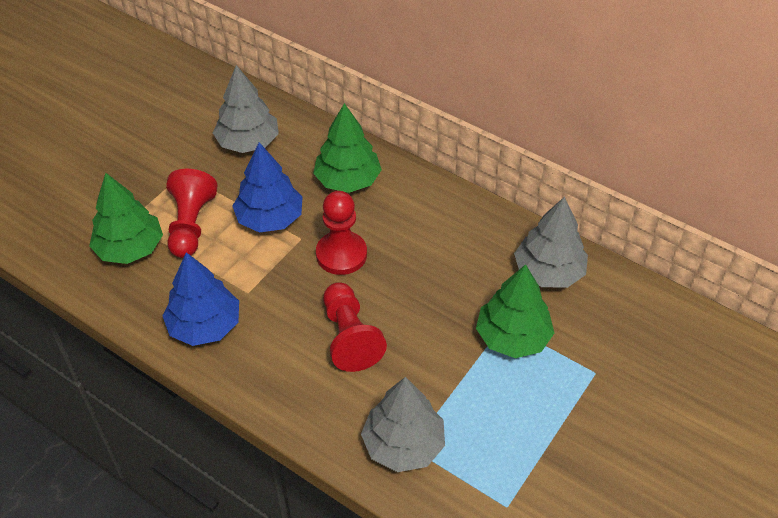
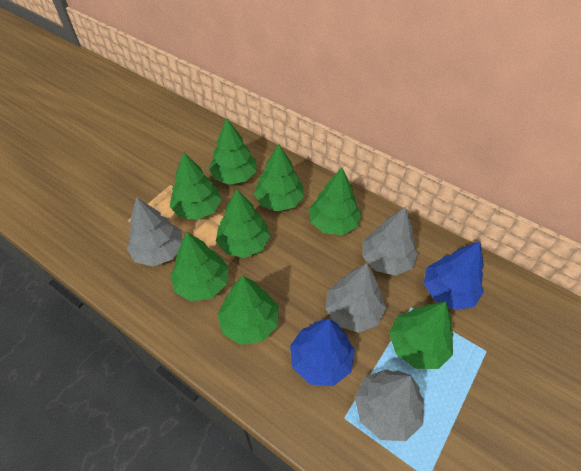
green tree: [89,173,163,264] [313,103,382,193] [476,264,554,358] = 3 -> [170,152,222,220] [170,232,229,301] [209,118,257,185] [216,189,271,258] [217,276,279,345] [254,144,304,211] [309,168,361,235] [389,302,454,369] = 8
grey tree: [213,65,279,153] [361,377,445,472] [514,197,588,288] = 3 -> [127,197,183,267] [325,263,386,333] [355,369,424,441] [363,207,418,276] = 4
red pawn: [166,169,218,258] [316,191,367,275] [323,282,387,372] = 3 -> none = 0

